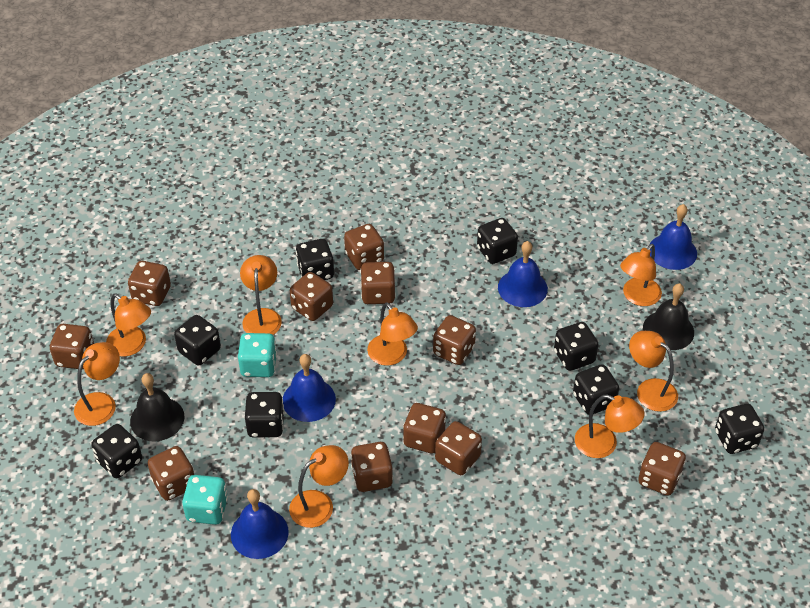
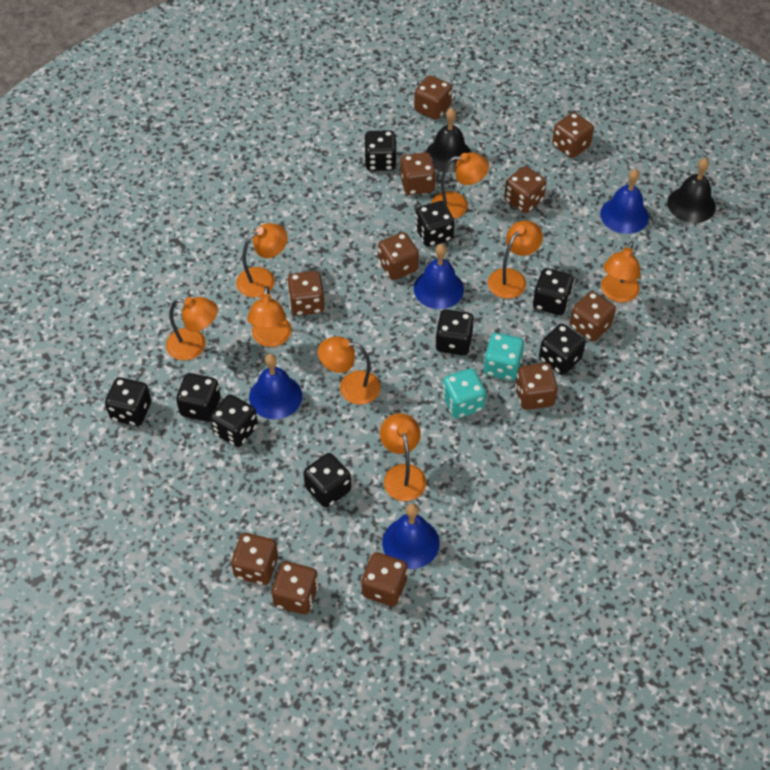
black dice: [91,424,142,478] [174,315,221,365] [245,392,284,437] [296,239,334,280] [477,218,518,264] [554,322,599,371] [573,364,619,415] [715,404,764,454] = 8 -> [105,377,151,426] [176,373,221,421] [210,395,258,447] [303,453,351,508] [364,131,397,171] [415,201,454,247] [435,309,474,356] [533,268,574,315] [539,324,585,375] = 9

